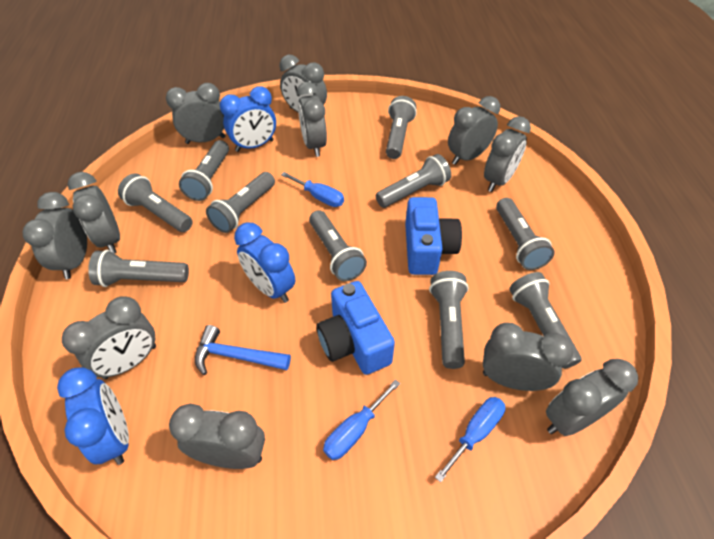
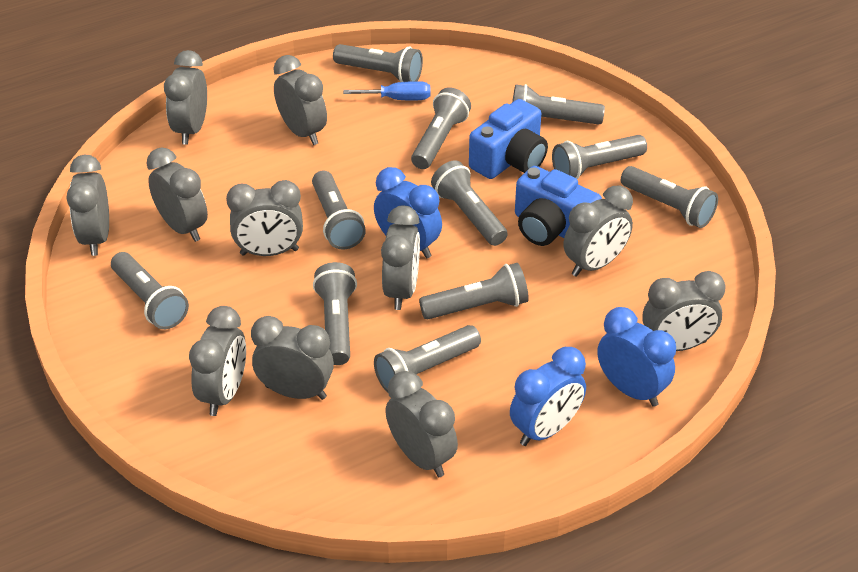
blue hammer: [195,325,291,375] = 1 -> none = 0
blue screwdriver: [281,172,344,207] [323,379,400,460] [435,397,505,483] = 3 -> [343,81,430,101] = 1
grey flashlight: [88,250,189,287] [118,173,193,232] [179,140,229,201] [206,172,275,233] [309,210,367,281] [376,154,451,208] [386,96,417,159] [429,271,469,369] [496,198,555,270] [509,272,581,369] = 10 -> [111,252,189,329] [312,170,366,250] [313,262,357,365] [333,44,423,82] [374,325,481,392] [411,88,471,169] [419,263,529,319] [431,160,508,246] [512,84,605,124] [552,135,647,179] [621,166,718,228] = 11

